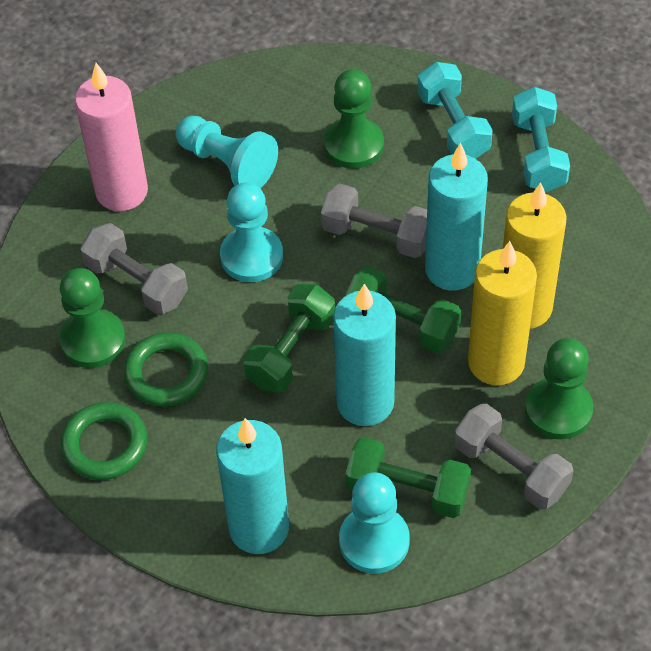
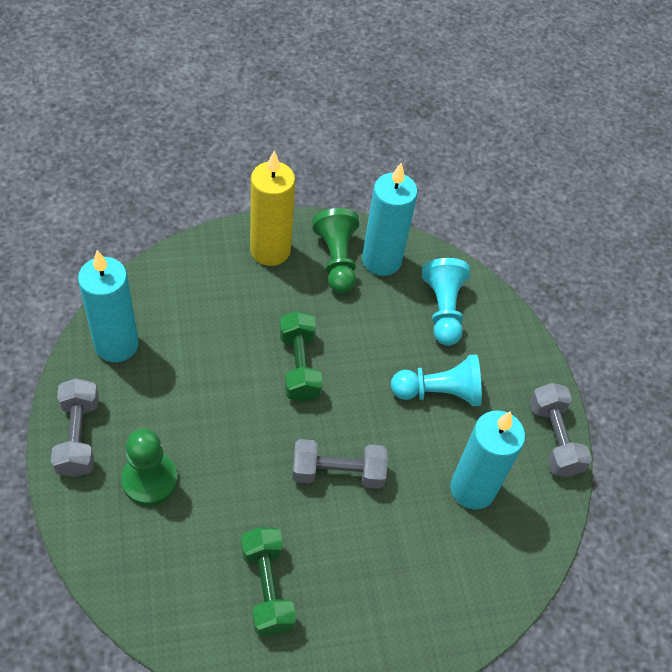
green dumbbell: [244,284,335,393] [345,266,461,353] [346,437,471,518] = 3 -> [241,527,296,636] [279,311,323,402] = 2
green pawn: [59,268,126,368] [324,69,384,169] [525,338,593,440] = 3 -> [121,429,178,506] [312,208,359,294] = 2
green ring: [61,402,147,480] [124,332,208,407] = 2 -> none = 0
pink candle: [75,63,148,211] = 1 -> none = 0
turquoise dumbbell: [417,62,493,159] [512,87,570,192] = 2 -> none = 0
turquoise pawn: [176,116,278,188] [220,182,283,282] [339,472,410,574] = 3 -> [391,354,482,406] [422,258,470,346] = 2
yellow candle: [468,241,537,385] [503,183,567,329] = 2 -> [250,151,295,266] = 1

